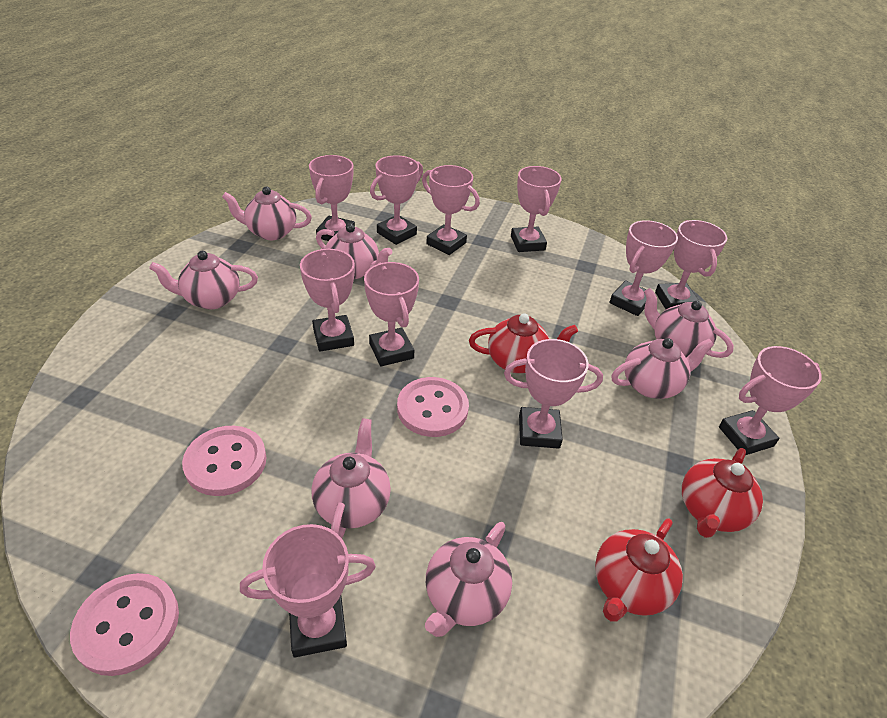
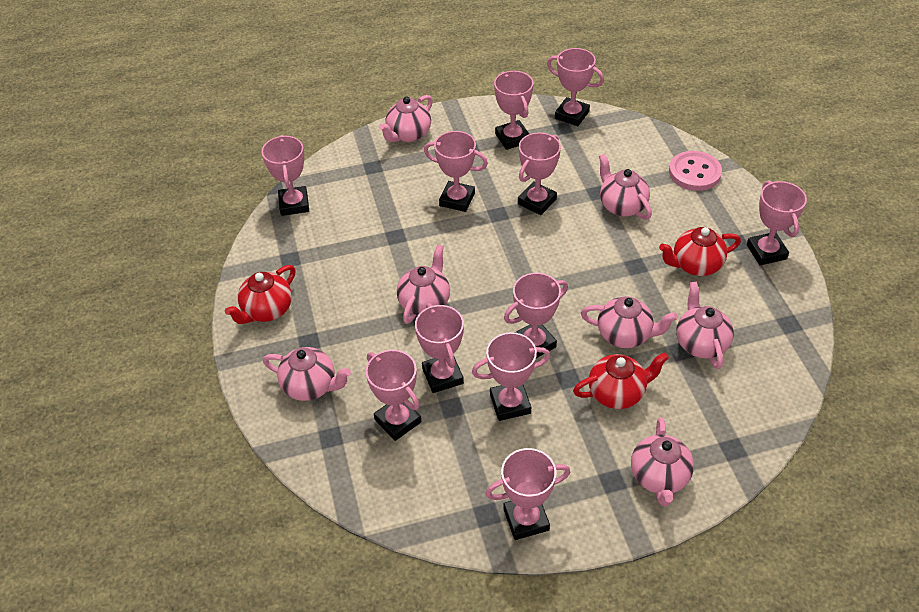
pink button: [70,573,179,676] [182,426,267,496] [397,377,469,437] = 3 -> [669,151,722,191] = 1

